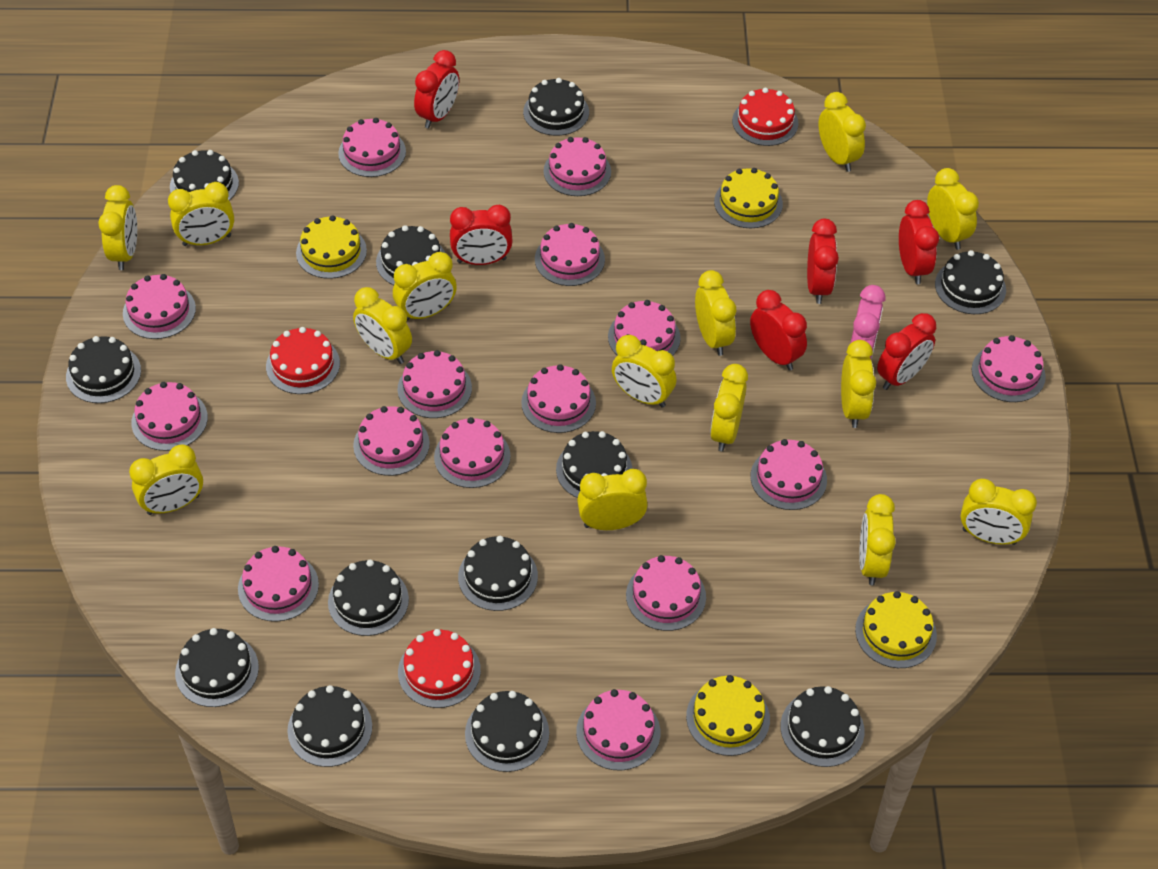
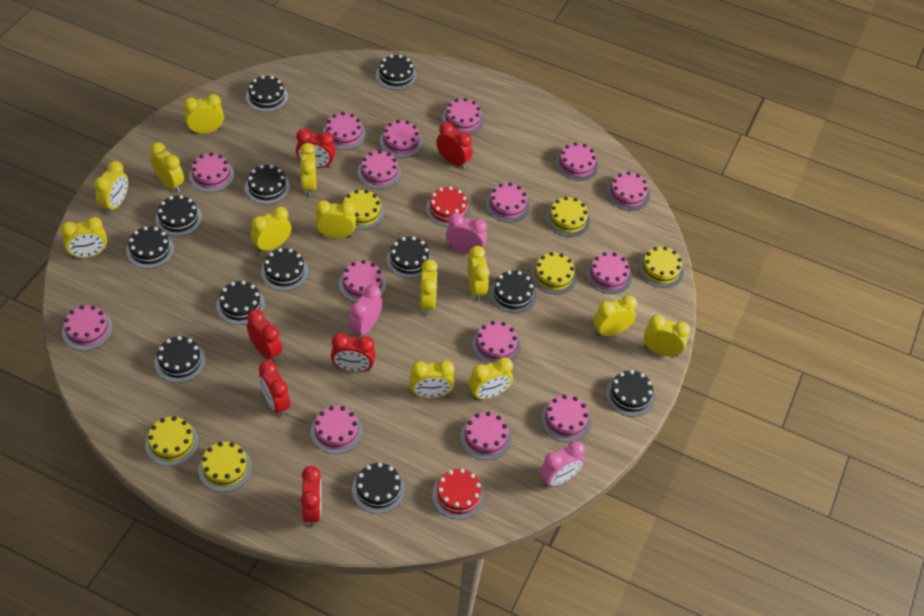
pink clock: [850,285,885,359] = 1 -> [349,285,382,338] [446,213,487,254] [540,441,585,487] = 3
red cake: [266,327,340,394] [398,629,481,708] [732,88,798,146] = 3 -> [426,186,470,227] [432,469,485,519] = 2
yellow cake: [296,215,367,279] [686,675,770,756] [714,168,783,228] [855,591,937,668] = 4 -> [145,416,199,466] [199,442,252,492] [343,190,384,230] [531,252,577,294] [546,196,590,237] [638,246,684,288] = 6
yellow clock: [98,185,137,270] [129,444,203,515] [168,182,234,246] [353,287,412,364] [393,252,457,321] [577,469,648,530] [612,335,676,408] [695,270,736,356] [710,364,748,451] [818,92,866,172] [841,340,876,428] [859,494,896,585] [927,168,979,250] [960,479,1037,545] = 14 -> [61,217,107,258] [94,161,128,214] [150,142,184,192] [183,94,224,134] [251,206,291,253] [300,143,316,197] [315,200,356,239] [410,360,454,398] [420,259,438,315] [467,246,489,301] [469,357,513,400] [593,295,637,336] [644,315,690,357] = 13

